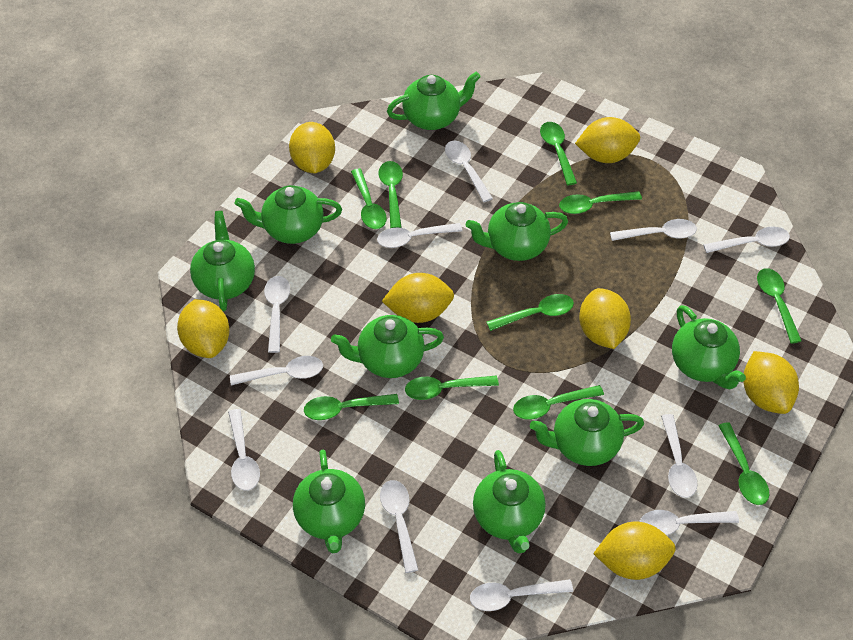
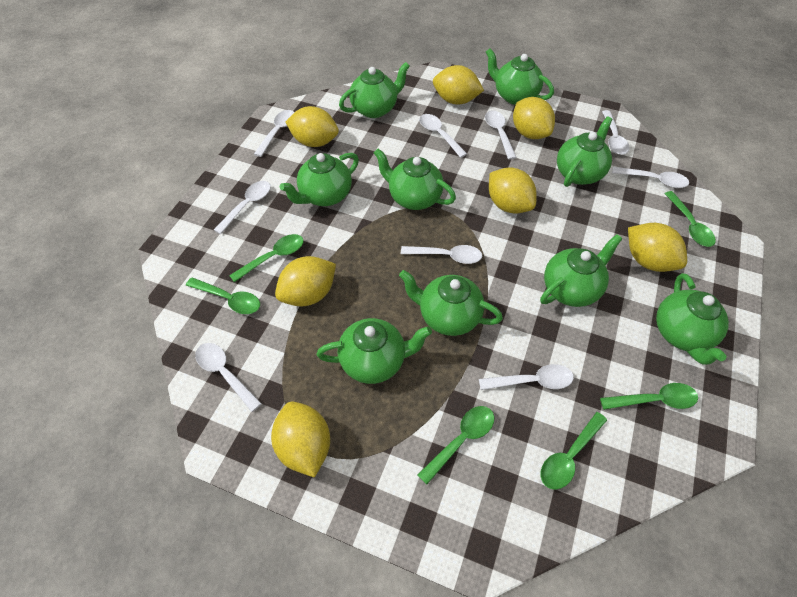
green spoon: [304,394,399,420] [351,169,387,229] [378,161,403,228] [405,376,499,400] [487,294,574,331] [513,385,604,420] [540,122,577,185] [559,191,642,214] [718,422,769,505] [757,268,802,344] = 10 -> [186,277,260,314] [229,234,304,282] [418,406,494,484] [541,412,607,490] [600,383,698,410] [664,191,716,247] = 6
white spoon: [228,409,260,491] [230,356,323,385] [264,276,290,353] [377,223,462,248] [380,480,418,573] [445,141,493,202] [470,579,573,611] [610,219,697,241] [640,510,739,535] [661,414,698,498] [703,227,790,253] = 11 -> [195,343,262,412] [214,181,271,234] [254,110,294,157] [401,245,482,264] [419,114,467,158] [479,364,574,390] [485,110,517,160] [602,110,629,155] [612,167,689,188] = 9

